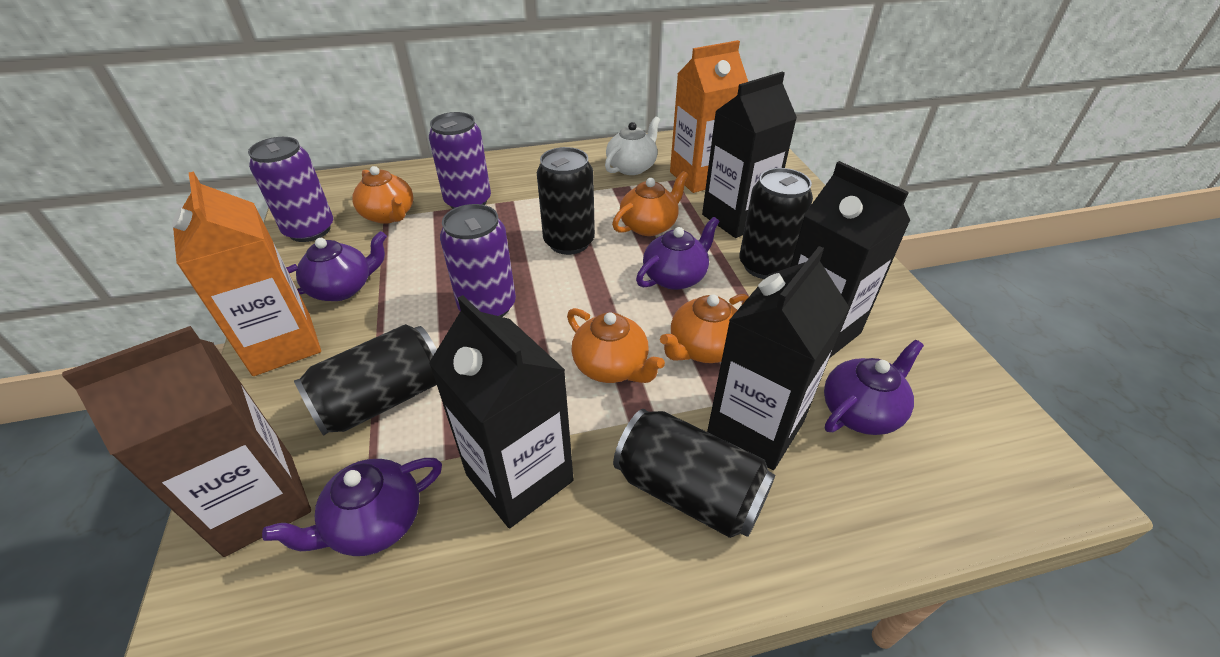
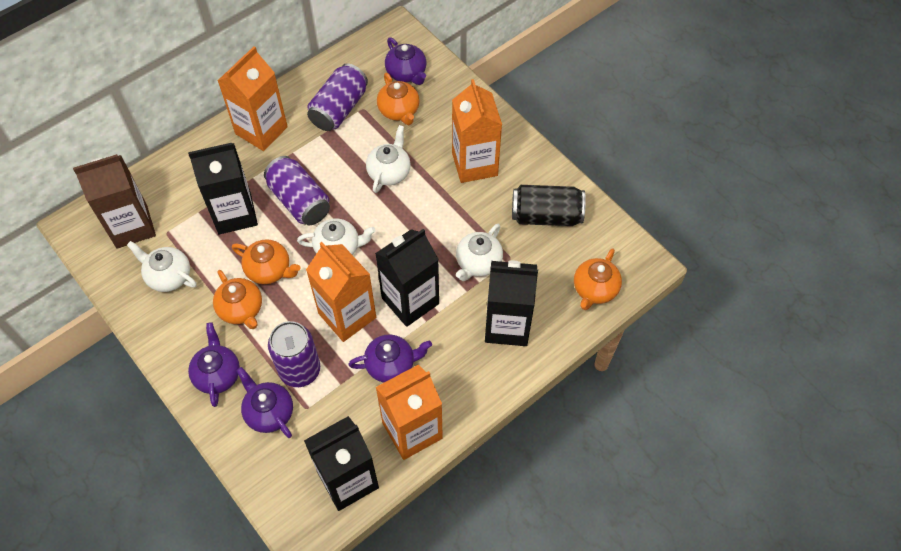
black can: [294,324,437,436] [537,147,595,255] [613,409,775,538] [739,168,813,279] = 4 -> [512,185,586,226] = 1
orange carton: [172,171,321,376] [670,40,748,193] = 2 -> [218,46,288,151] [306,242,376,342] [376,365,443,460] [452,79,502,183] = 4
white teapot: [605,116,660,175] = 1 -> [127,241,197,292] [297,218,376,255] [366,125,411,193] [456,224,503,281] = 4

